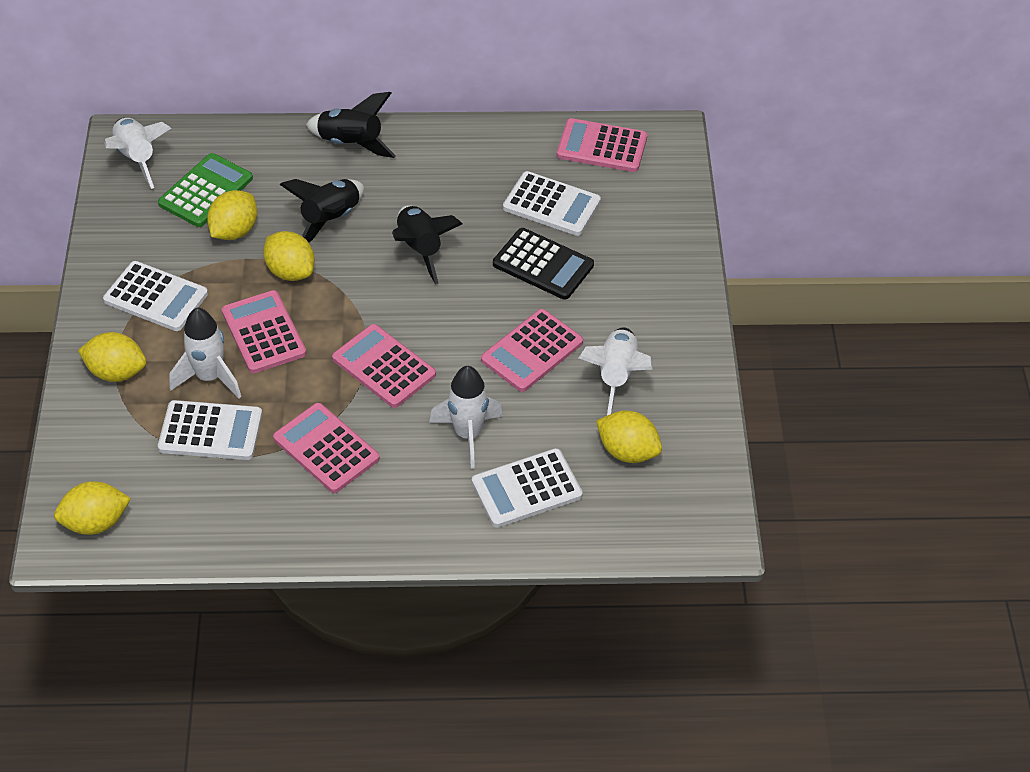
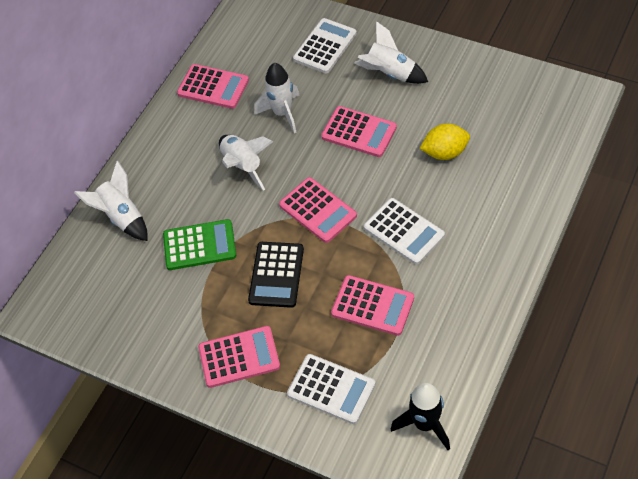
black rocket: [279,179,364,242] [306,92,396,158] [392,205,463,284] = 3 -> [391,383,450,450] = 1
white calculator: [103,261,208,331] [158,400,262,460] [472,448,583,527] [503,171,601,236] = 4 -> [287,354,376,424] [293,18,357,73] [364,198,445,265] = 3
yellow lemon: [54,481,131,535] [78,332,146,382] [207,190,257,240] [263,231,315,281] [596,410,662,463] = 5 -> [420,123,470,160] = 1

